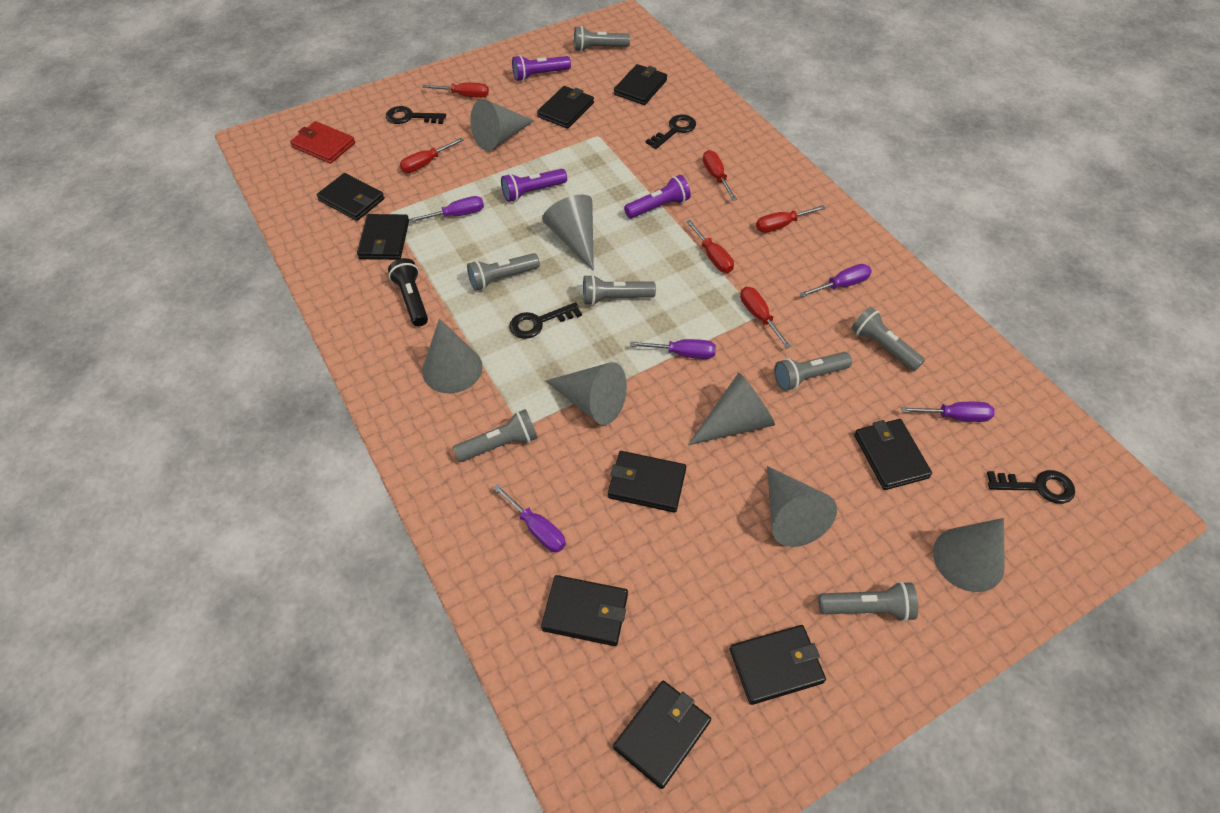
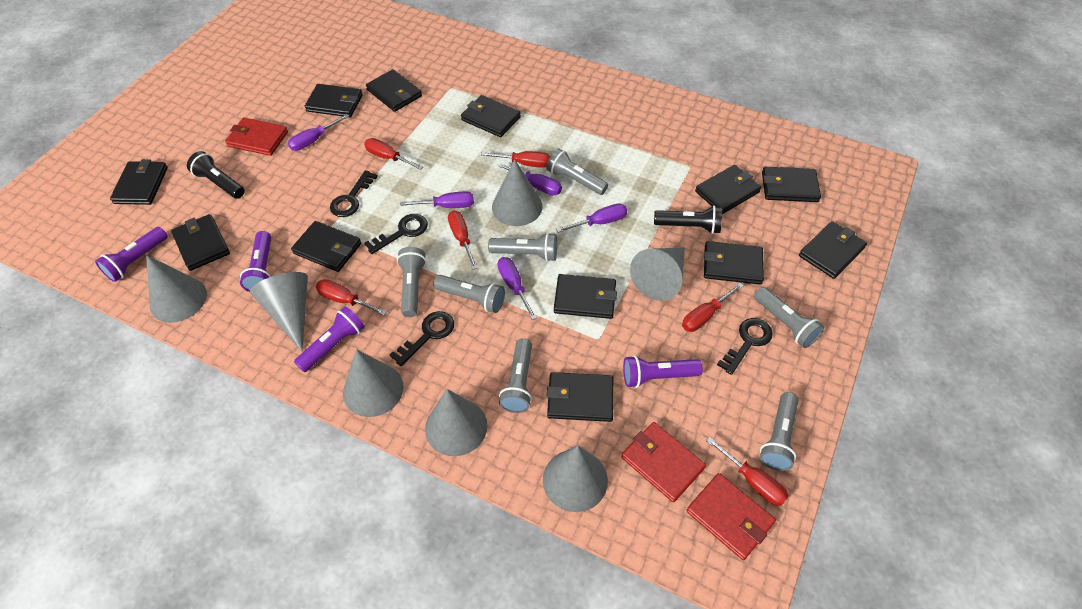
black flashlight: [388,258,428,326] = 1 -> [187,151,245,199] [654,206,722,234] = 2
black wallet: [317,173,385,221] [357,214,409,260] [537,86,594,129] [541,575,628,646] [608,451,686,513] [613,680,711,789] [614,64,667,105] [730,625,826,705] [854,419,932,490] = 9 -> [110,159,168,205] [171,214,230,271] [291,221,361,272] [305,84,363,117] [366,69,422,112] [461,95,521,137] [547,372,614,422] [554,274,617,319] [695,165,761,214] [704,241,764,285] [762,167,821,202] [799,221,867,279] = 12
purple flashlight: [501,169,567,202] [512,55,571,81] [624,175,691,219] = 3 -> [95,227,168,282] [240,231,271,292] [294,306,365,372] [623,355,703,388] = 4
red wallet: [290,121,355,164] = 1 -> [225,118,288,156] [621,422,706,502] [686,473,776,560] = 3

